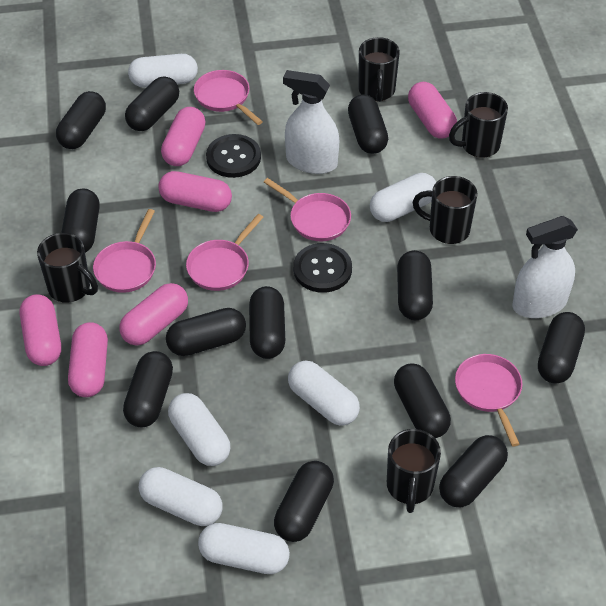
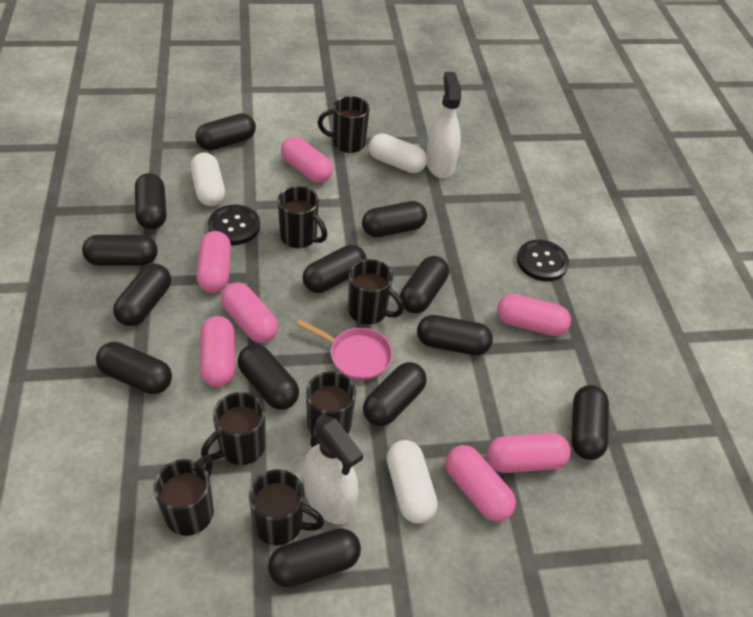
black capsule: [56,91,106,149] [61,188,100,253] [123,351,173,428] [125,77,179,131] [166,308,246,356] [249,286,285,359] [274,461,334,542] [348,94,388,154] [394,364,451,438] [397,250,433,320] [439,435,508,507] [538,312,585,383] = 12 -> [82,235,158,266] [96,342,172,394] [113,264,171,326] [135,173,166,229] [195,113,256,151] [238,344,299,410] [268,528,361,588] [303,245,367,293] [362,201,427,237] [363,362,427,426] [400,256,449,313] [417,315,493,355] [571,385,609,460] = 13
black mug: [37,233,98,303] [358,37,400,102] [387,429,441,513] [413,176,478,244] [449,92,508,158] = 5 -> [153,455,214,536] [201,392,266,465] [249,469,325,546] [278,186,327,248] [306,371,356,448] [318,96,370,153] [348,259,404,325] = 7
pink capsule: [20,294,61,366] [68,322,108,397] [119,283,188,345] [158,171,232,212] [161,107,206,166] [408,82,457,139] = 6 -> [196,231,231,293] [200,316,235,387] [221,282,278,343] [281,137,333,183] [446,445,516,522] [487,433,571,473] [497,294,571,336] = 7
pink pan: [93,209,156,293] [186,214,264,291] [194,70,263,125] [264,178,351,241] [455,354,523,447] = 5 -> [296,319,392,380] = 1
white capsule: [128,54,198,87] [139,467,223,526] [168,393,230,466] [198,523,290,574] [288,361,360,426] [370,173,436,222] = 6 -> [190,153,225,206] [369,133,427,173] [387,440,438,524] = 3

